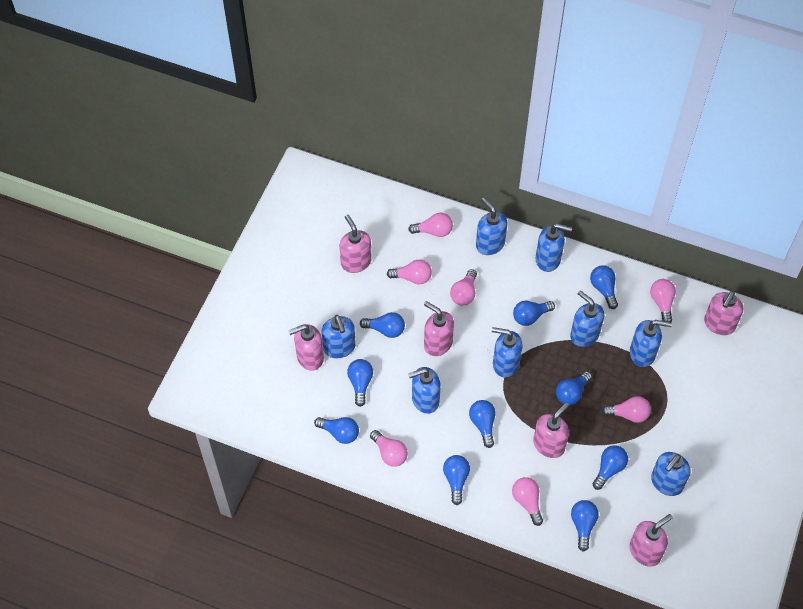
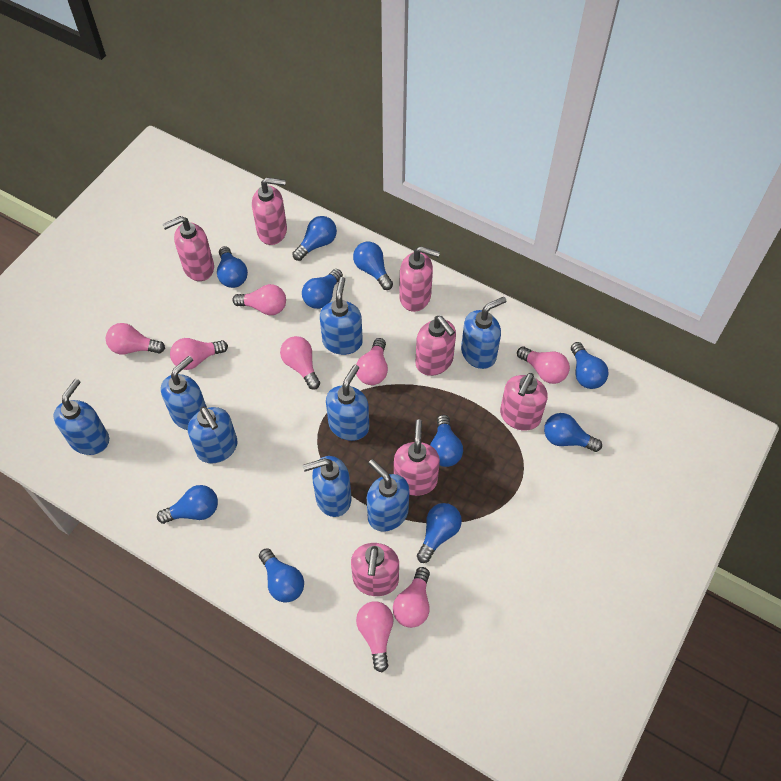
pink light bulb: [370,430,408,467] [387,260,432,285] [408,213,453,237] [450,269,477,306] [512,477,543,526] [602,396,651,423] [650,279,676,322] = 7 -> [106,323,165,355] [170,338,228,370] [232,284,286,315] [280,336,320,390] [356,338,388,385] [356,601,394,672] [393,567,430,628] [517,346,570,384] = 8
pink soap dispenser: [288,324,324,371] [340,215,372,273] [424,301,454,356] [533,402,569,458] [630,514,673,567] [704,291,743,335] = 6 -> [162,216,214,281] [252,177,287,245] [351,543,399,596] [394,419,440,496] [399,246,440,312] [416,316,456,376] [500,373,548,431] = 7

